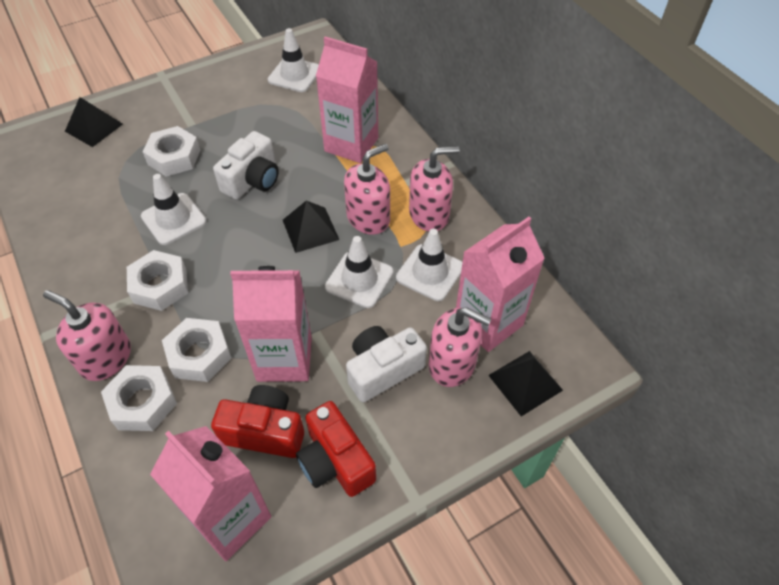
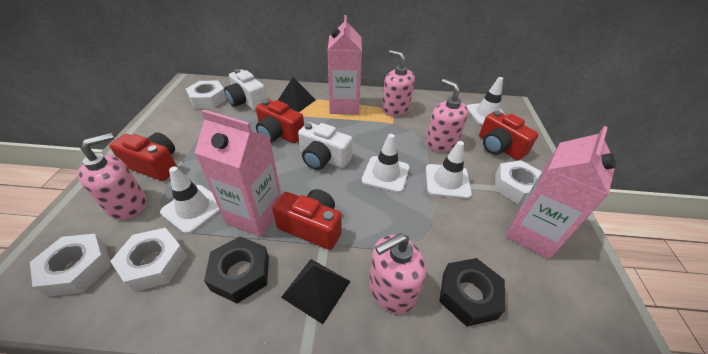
black nut: none = 0 -> [204,236,269,303] [439,258,505,327] = 2
black pyramid: [65,97,123,147] [283,201,339,253] [488,351,563,416] = 3 -> [278,77,316,112] [281,259,351,324] = 2
pink carton: [150,426,272,561] [230,266,312,382] [316,36,378,163] [456,217,545,352] = 4 -> [195,110,281,237] [328,15,362,115] [506,126,616,259] = 3
red camera: [211,385,304,458] [296,401,376,497] = 2 -> [109,132,177,181] [256,99,304,143] [272,189,342,250] [479,111,539,160] = 4

